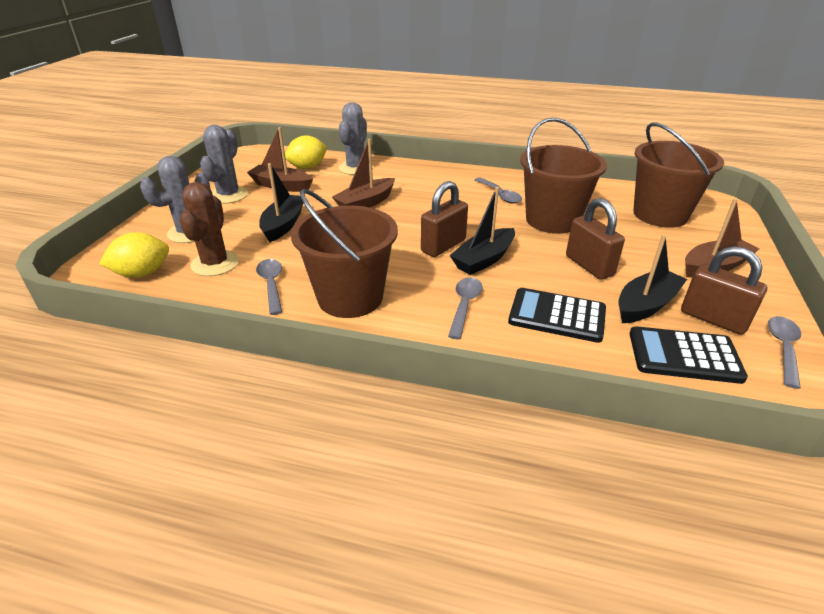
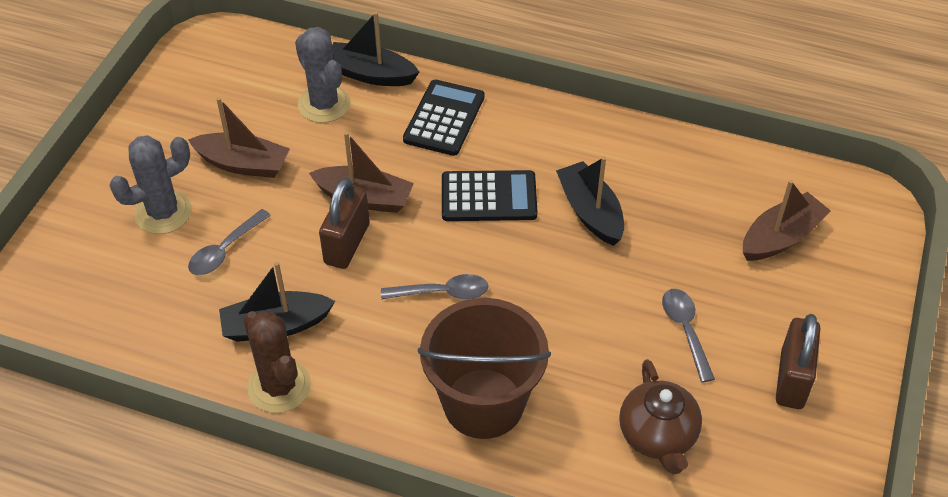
brown bucket: [291,189,398,318] [520,118,607,234] [633,122,724,228] = 3 -> [418,298,551,439] = 1
brown padlock: [421,181,468,257] [566,198,625,280] [681,246,767,335] = 3 -> [319,178,370,269] [776,314,820,409] = 2
brown teapot: none = 0 -> [619,359,702,474] = 1
grey cactus: [140,156,210,243] [200,125,248,204] [339,102,373,175] = 3 -> [110,135,192,234] [295,27,351,123] = 2
grey spoon: [256,259,282,315] [448,277,483,339] [474,177,522,203] [768,316,801,389] = 4 -> [188,209,271,275] [381,274,488,299] [662,289,715,383] = 3
yellow lemon: [99,232,169,278] [285,135,327,169] = 2 -> none = 0

